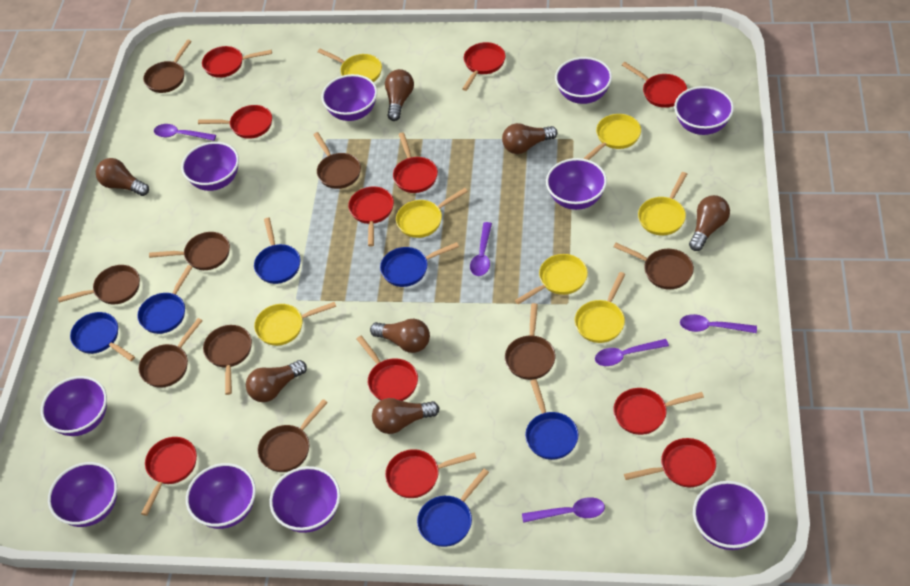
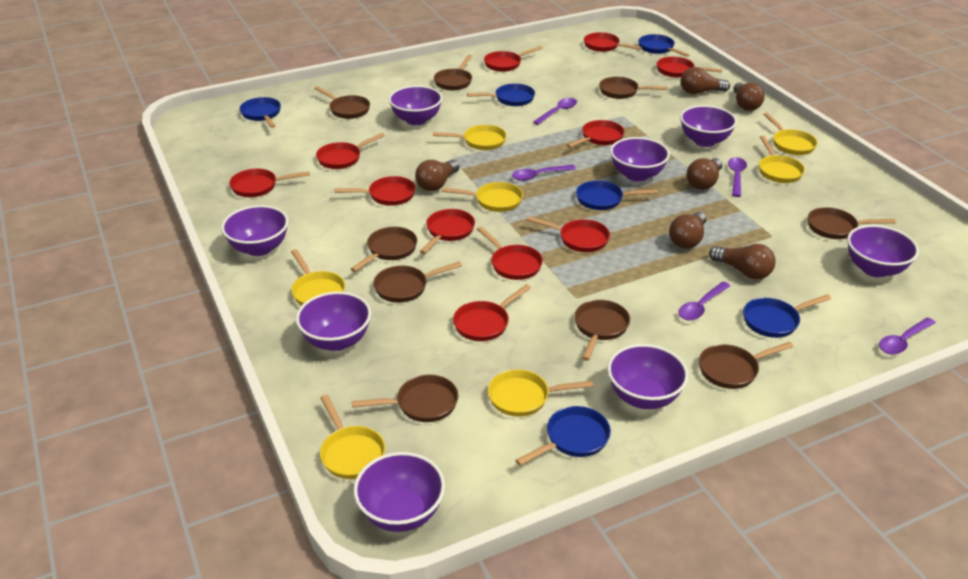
brown light bulb: [96,158,149,196] [246,360,307,402] [370,319,430,353] [372,398,439,434] [385,69,414,121] [502,123,558,154] [689,195,730,251] = 7 -> [415,160,460,191] [669,212,707,249] [681,67,730,94] [687,158,722,190] [709,244,776,280] [733,82,765,111] = 6
purple bowl: [41,376,107,436] [48,462,117,527] [181,142,239,191] [186,463,256,529] [270,466,340,533] [321,74,377,121] [546,158,607,210] [555,57,612,104] [674,86,734,135] [693,481,768,550] = 10 -> [221,205,288,256] [296,292,371,351] [354,452,445,532] [389,85,442,126] [607,344,688,409] [610,137,670,182] [680,105,737,147] [847,225,919,278] = 8

